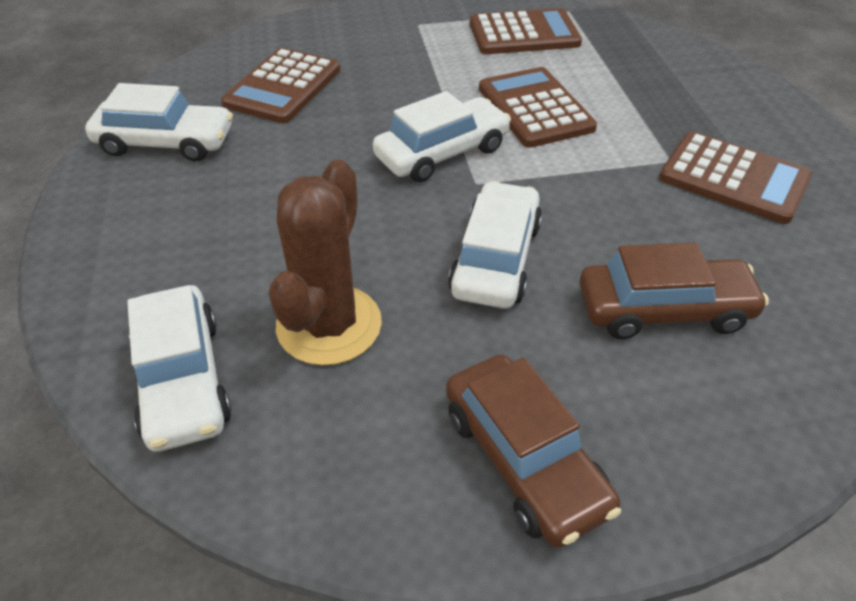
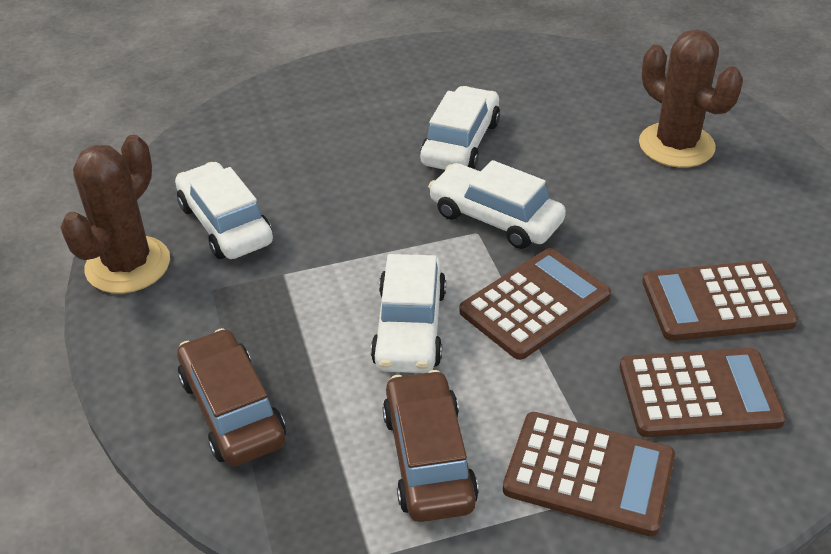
brown cactus: [269,159,382,365] = 1 -> [60,135,170,294] [639,29,743,168] = 2

